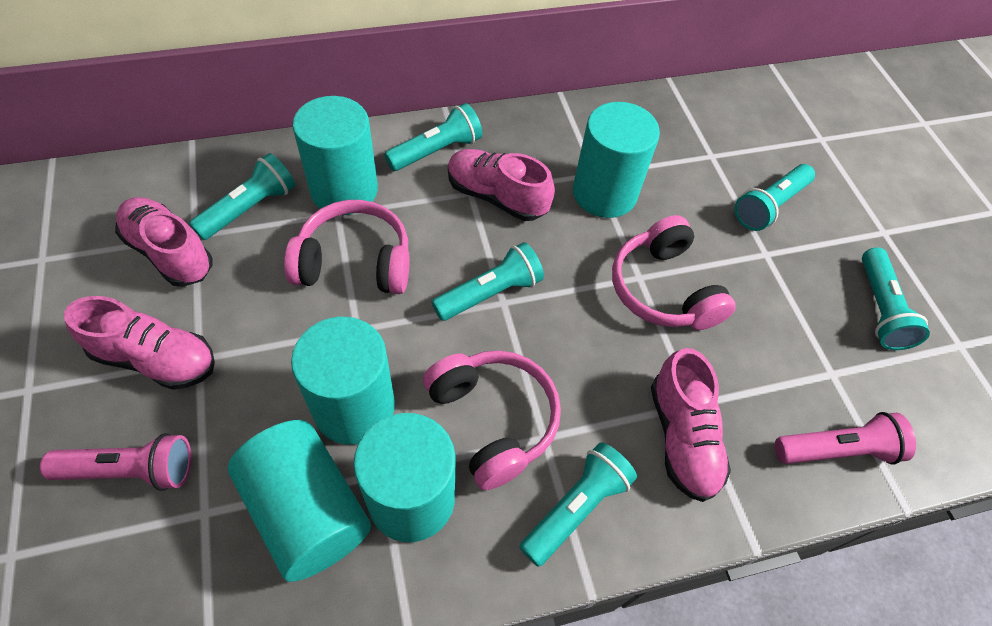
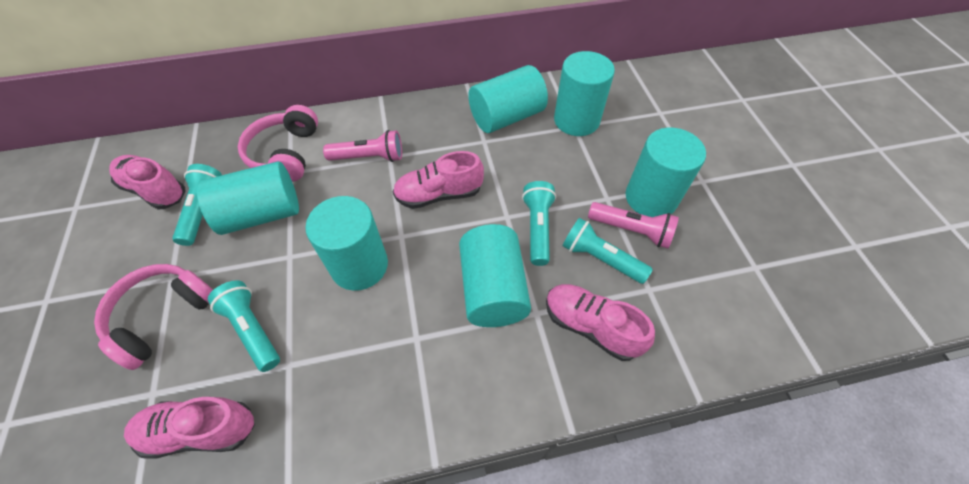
pink headphones: [284,200,410,294] [423,350,561,490] [612,215,736,330] = 3 -> [94,264,213,370] [238,105,318,182] = 2
turquoise cylinder: [228,420,371,582] [291,317,395,445] [293,96,378,215] [354,413,456,542] [573,102,660,218] = 5 -> [196,161,299,235] [305,196,388,291] [459,224,531,327] [468,65,548,133] [554,51,615,136] [625,128,706,217] = 6
turquoise flashlight: [189,153,295,240] [384,103,482,171] [432,242,544,321] [519,442,637,567] [735,164,815,231] [862,247,930,350] = 6 -> [172,164,222,246] [208,280,280,372] [522,181,556,266] [562,218,653,284] = 4

